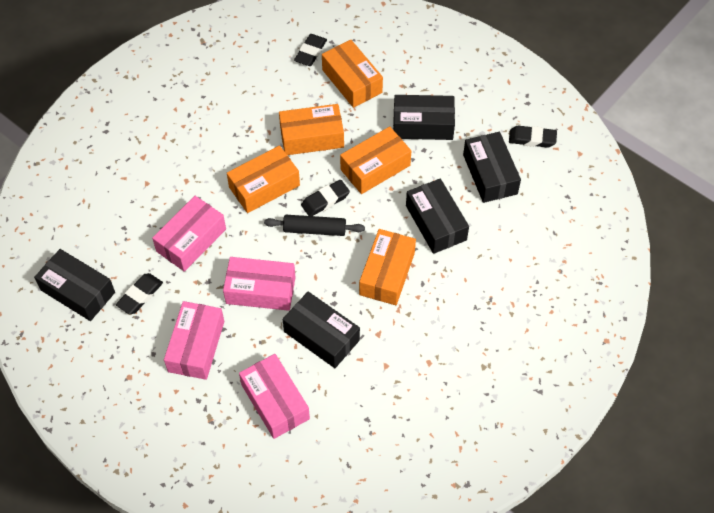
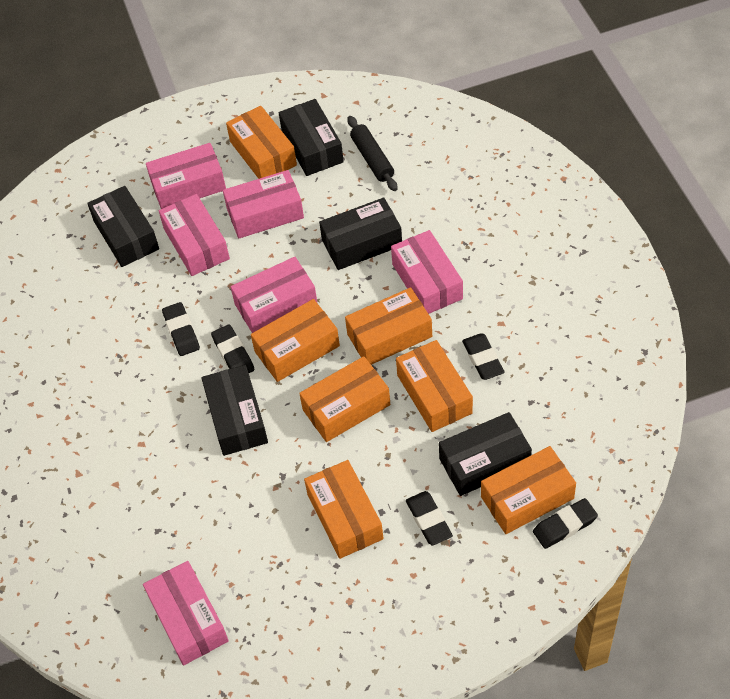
black eraser: [116,273,163,314] [294,34,327,66] [301,180,350,216] [509,126,557,148] = 4 -> [162,302,200,356] [211,324,255,373] [406,491,453,545] [462,333,505,380] [533,498,598,549] = 5
orange box: [227,146,300,213] [279,104,344,155] [322,40,383,108] [340,126,411,194] [359,229,416,305] = 5 -> [226,106,297,179] [251,299,340,382] [299,356,390,442] [304,460,384,559] [345,287,432,365] [396,340,473,432] [481,446,576,534] = 7
pink box: [152,196,226,272] [164,301,224,380] [223,257,296,311] [239,354,310,439] = 4 -> [143,561,229,665] [146,143,226,209] [159,194,230,276] [223,170,304,238] [231,257,317,333] [391,230,463,314] = 6

